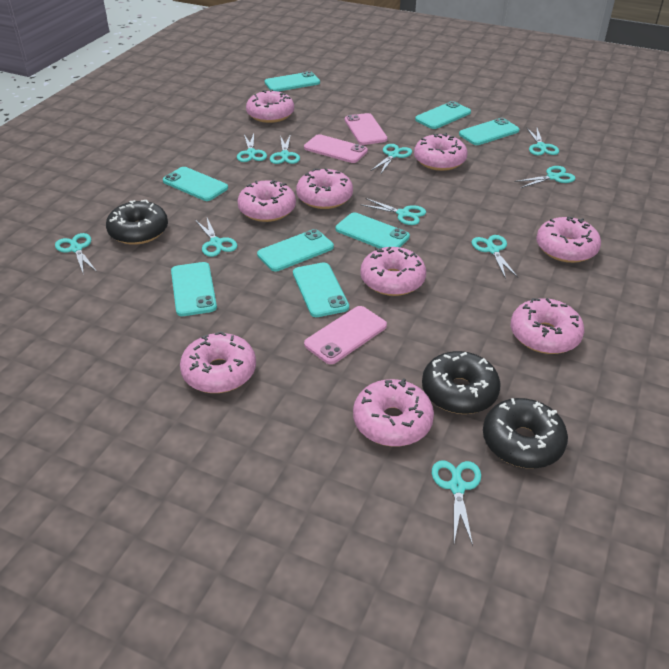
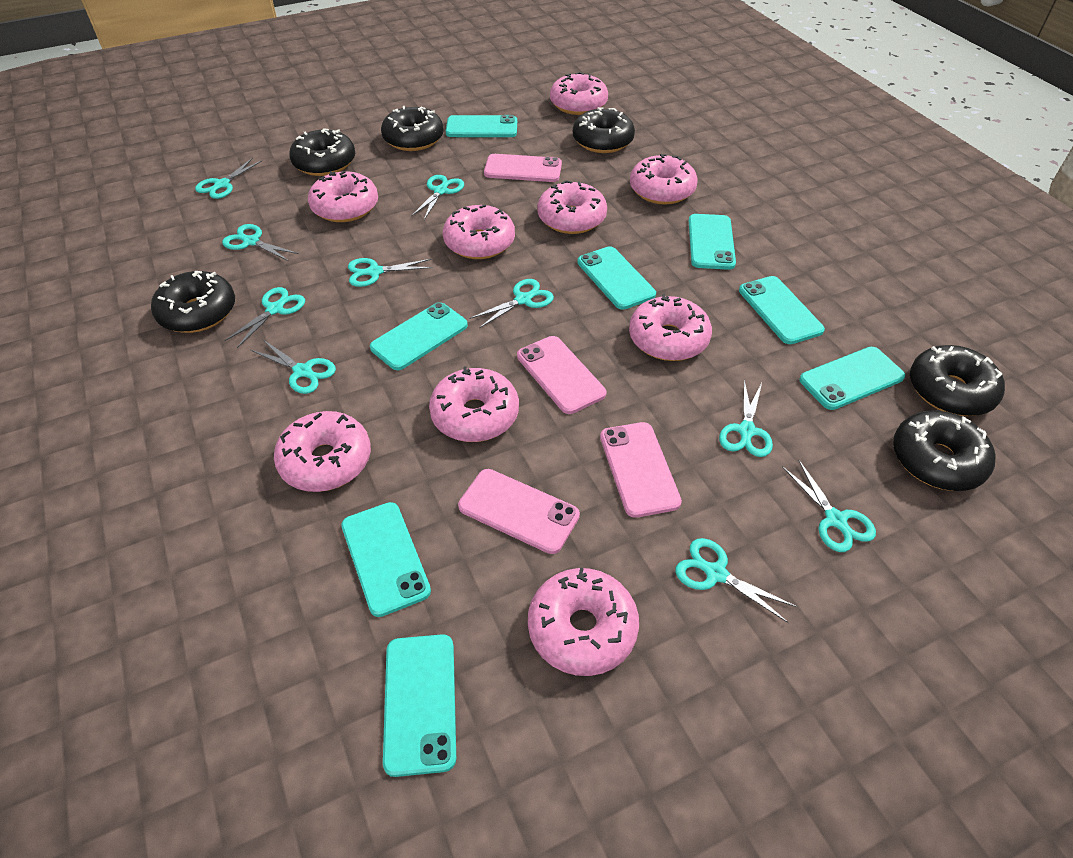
black donut: [106,200,168,245] [422,351,501,414] [483,398,568,469] = 3 -> [151,271,235,333] [289,128,355,176] [381,106,443,151] [573,107,635,153] [893,410,996,491] [910,345,1005,416] = 6
pink phone: [304,134,368,163] [304,306,387,364] [345,113,388,145] = 3 -> [458,469,580,554] [484,154,562,182] [517,336,606,414] [600,422,682,518] = 4

